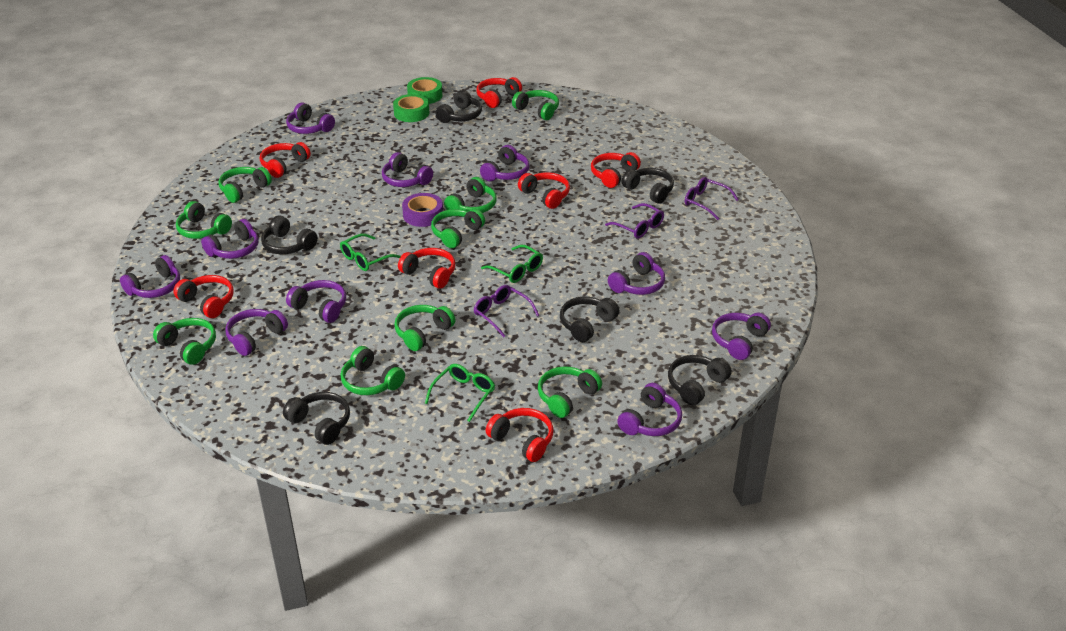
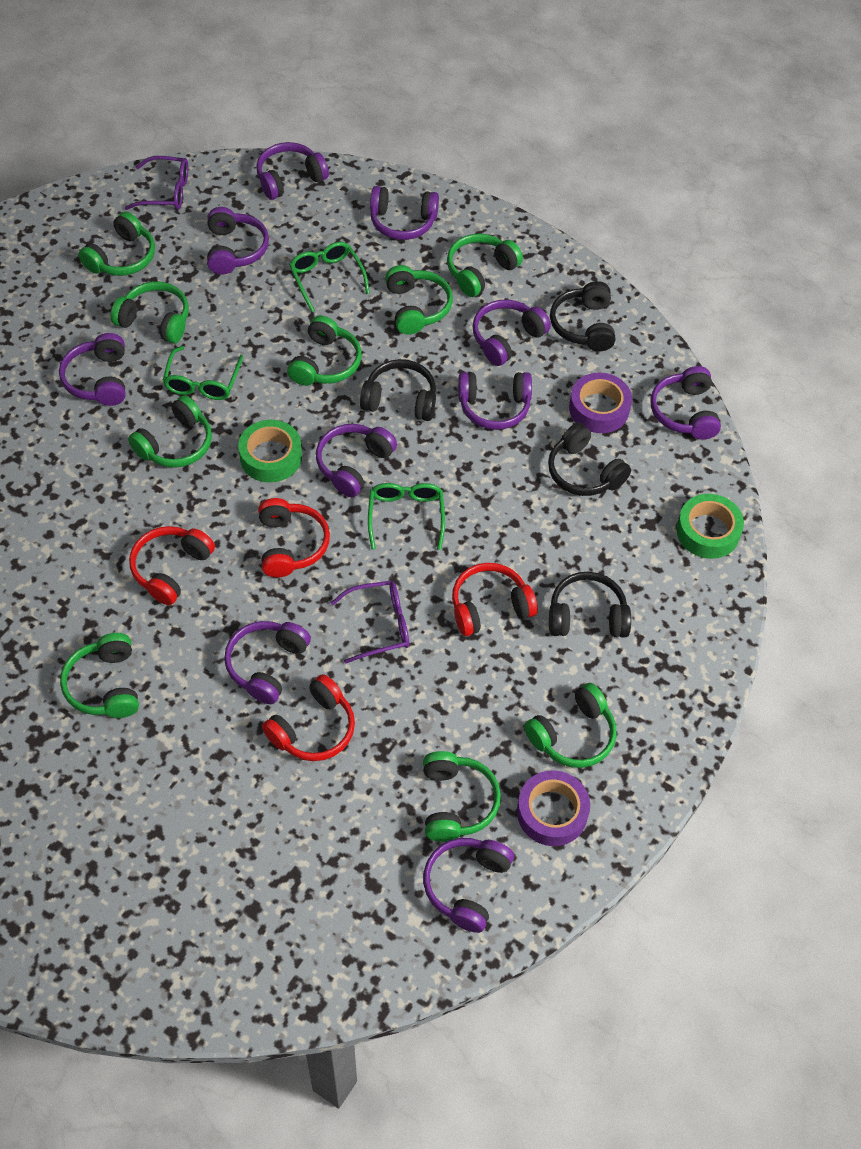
black headphones: [261,215,318,254] [283,392,350,445] [435,90,482,123] [560,296,619,342] [622,168,674,204] [668,355,732,405] = 6 -> [360,359,436,421] [548,422,631,496] [549,572,631,638] [550,281,615,351] = 4
purple glasses: [473,285,539,337] [605,203,664,239] [685,177,739,220] = 3 -> [125,156,188,210] [330,581,409,664] = 2
purple tape: [402,193,443,227] = 1 -> [517,770,590,846] [569,373,632,433] = 2
red headphones: [173,275,234,318] [260,142,311,178] [398,248,455,289] [476,77,522,108] [486,408,553,462] [518,172,570,209] [591,152,641,188] = 7 -> [129,526,215,605] [258,498,330,578] [262,674,355,761] [452,563,538,636] = 4

